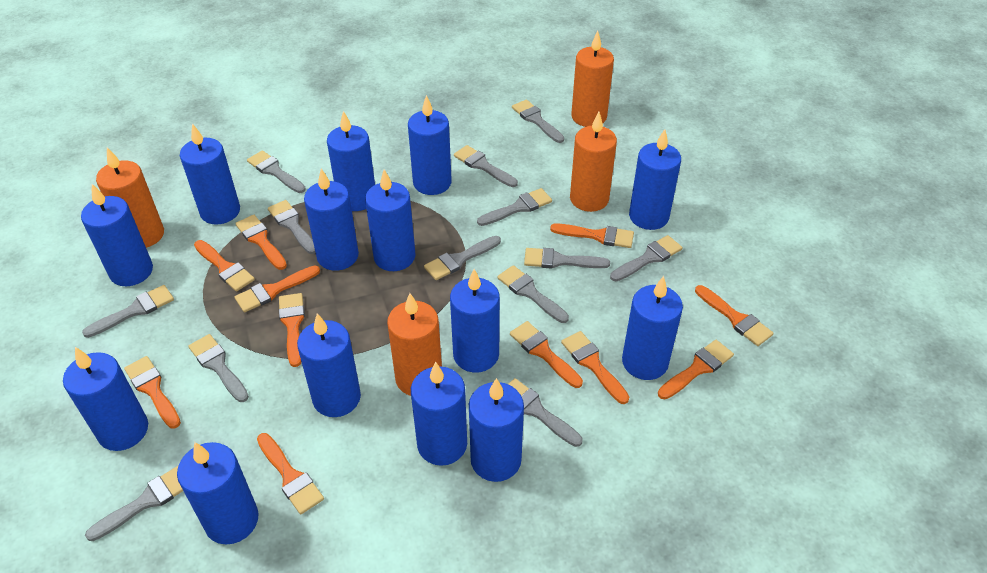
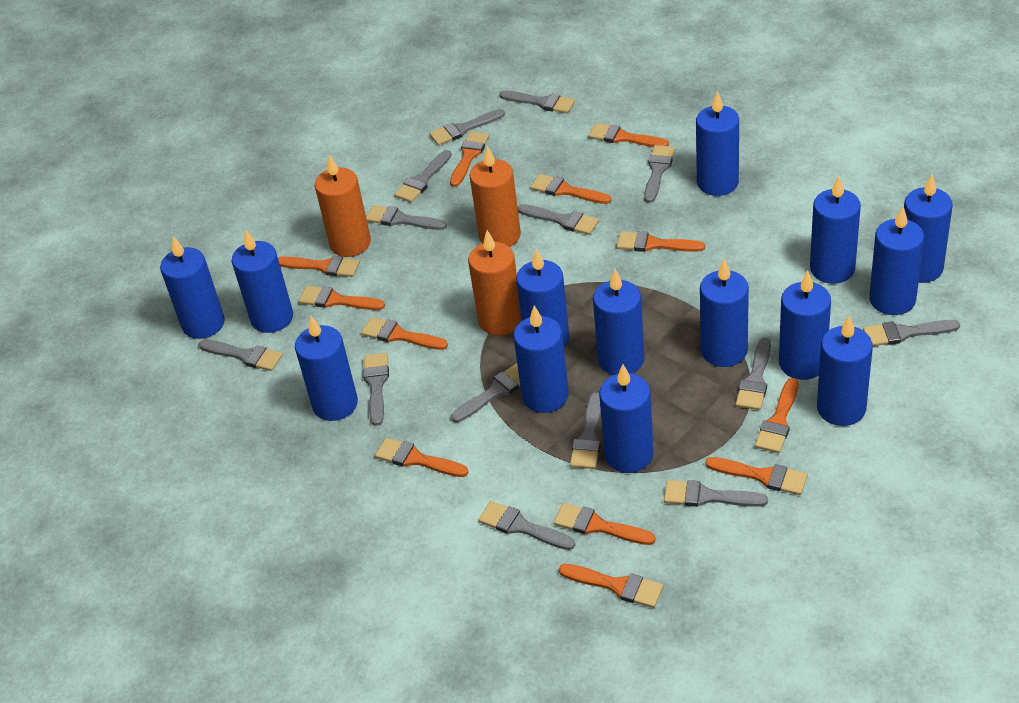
grey brush: [82,285,174,338] [85,465,183,541] [188,334,249,402] [247,150,306,193] [268,200,315,254] [424,236,501,280] [454,145,518,187] [477,188,552,226] [497,265,569,323] [508,378,582,447] [512,99,564,143] [524,248,610,269] [610,235,682,281] = 13 -> [199,340,283,371] [363,353,389,426] [366,205,447,230] [394,150,452,202] [429,109,505,146] [451,363,520,422] [478,501,575,550] [499,90,575,113] [518,204,599,235] [570,393,601,469] [644,145,675,203] [664,480,768,507] [736,338,771,410] [863,320,960,346] = 14
orange brush: [124,356,181,428] [194,240,255,291] [235,215,287,270] [235,266,320,312] [257,433,324,514] [279,293,305,367] [510,321,583,388] [550,224,634,248] [561,331,629,404] [658,340,734,399] [695,285,774,346] = 11 -> [278,256,360,277] [299,286,385,310] [361,317,448,350] [375,438,469,477] [450,131,490,187] [530,174,611,204] [554,503,656,545] [559,564,663,608] [589,123,669,147] [617,231,705,252] [705,457,808,495] [755,378,798,453] = 12
orange candle: [96,147,164,248] [387,293,442,396] [570,112,617,212] [571,31,614,127] = 4 -> [315,154,371,257] [468,230,522,336] [469,146,521,247] = 3

